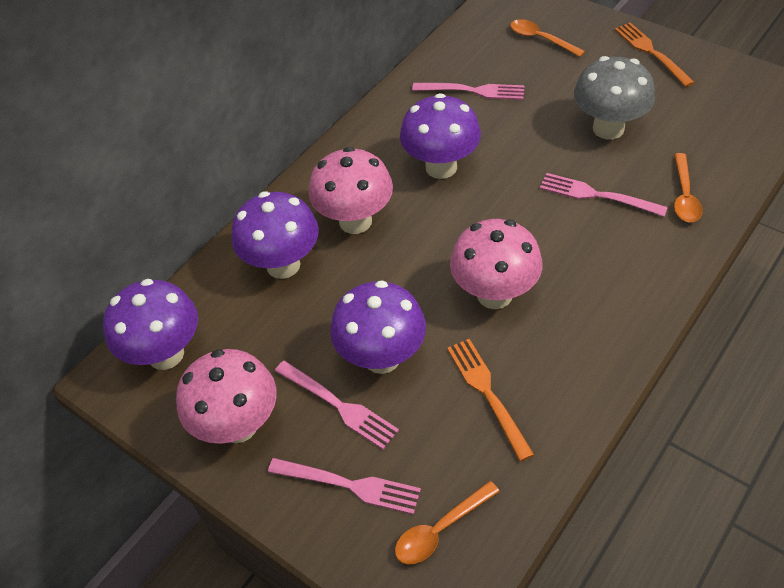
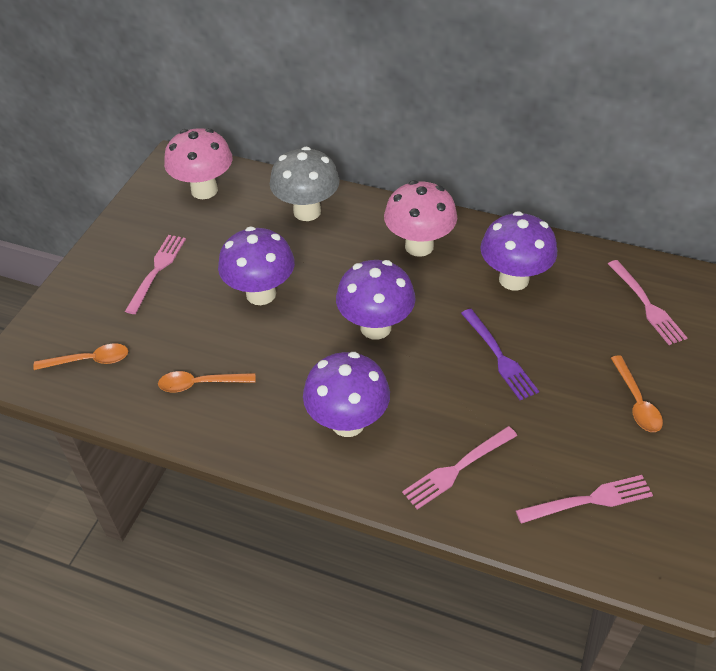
orange fork: [447,339,534,461] [615,22,695,87] = 2 -> none = 0
pink mushroom: [176,349,277,444] [309,147,393,234] [450,219,543,309] = 3 -> [164,128,232,199] [384,180,457,257] = 2
purple fork: none = 0 -> [461,309,539,400] = 1

